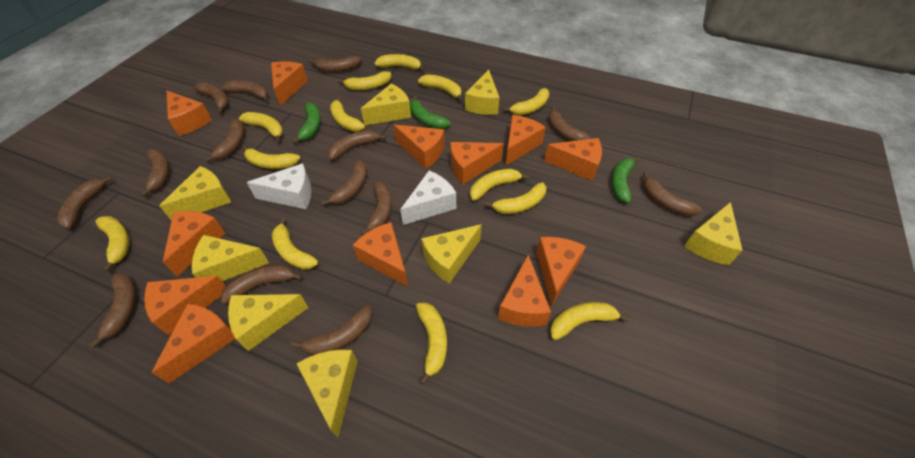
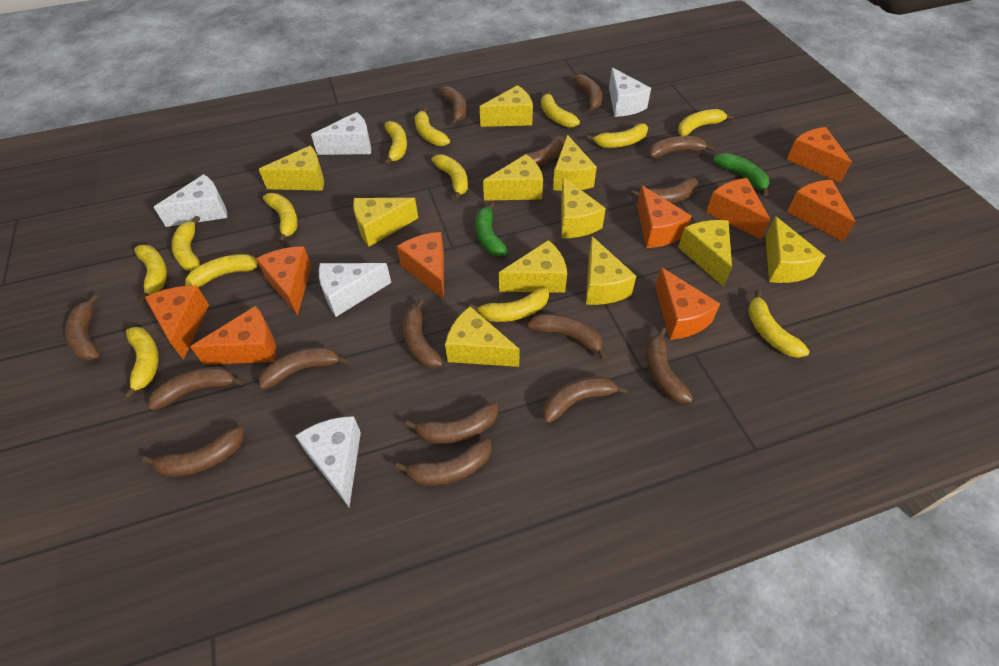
brown banana: [57,176,113,229] [89,273,136,348] [141,149,170,197] [194,82,229,114] [204,119,245,162] [221,80,269,102] [221,265,303,304] [291,305,372,355] [309,56,361,72] [321,160,367,206] [328,130,386,160] [361,181,392,235] [548,106,591,141] [643,171,702,216] = 14 -> [65,295,99,361] [142,427,244,477] [148,367,244,410] [259,347,349,389] [395,438,491,486] [403,299,443,368] [405,402,498,444] [439,86,467,125] [509,136,564,166] [527,314,607,360] [542,376,628,423] [573,74,602,113] [631,178,698,203] [646,327,693,403] [649,136,715,158] = 15
green banana: [292,103,321,144] [410,96,450,129] [611,156,640,203] = 3 -> [475,202,508,257] [713,153,769,196] = 2
orange cheese: [144,276,226,335] [152,303,235,383] [163,211,225,277] [166,90,212,136] [271,61,308,106] [353,222,408,287] [394,124,445,169] [451,142,504,184] [498,255,551,327] [505,115,546,166] [536,237,586,306] [544,138,602,181] = 12 -> [145,286,209,360] [190,306,276,365] [256,246,312,316] [397,232,444,299] [637,185,691,248] [655,267,720,340] [706,178,770,239] [786,127,852,183] [787,180,855,242] = 9
white cheese: [247,163,312,209] [400,171,456,225] = 2 -> [154,174,227,227] [295,416,361,507] [311,112,371,155] [319,263,391,317] [609,68,651,117] = 5
yellow cheese: [159,166,231,221] [192,235,269,281] [228,294,308,351] [296,349,358,437] [361,84,411,125] [421,224,482,284] [465,70,500,115] [684,202,743,265] = 8 -> [259,146,324,191] [353,198,418,247] [445,306,520,367] [480,85,533,127] [483,154,543,201] [499,240,567,293] [553,135,597,191] [561,177,606,238] [586,236,636,305] [678,220,732,287] [766,216,825,283] = 11

